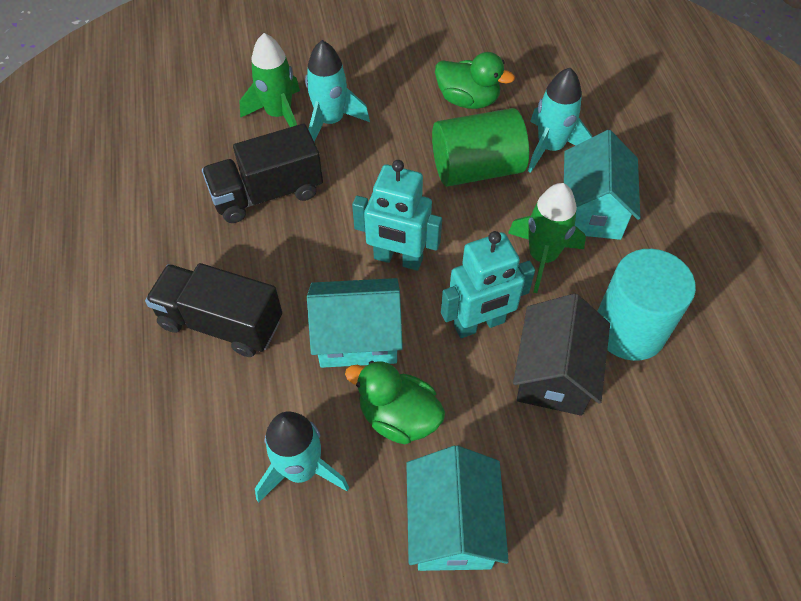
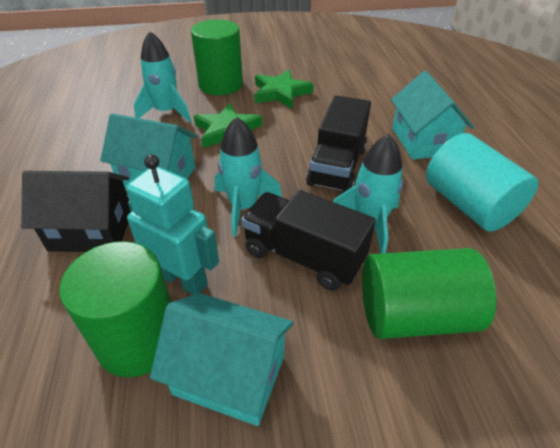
green cylinder: [432,108,529,187] = 1 -> [59,241,171,377] [191,19,243,95] [362,248,496,339] = 3
green duck: [345,361,445,444] [435,52,515,109] = 2 -> none = 0
green rocket: [240,33,300,127] [508,183,586,293] = 2 -> none = 0
green star: none = 0 -> [194,103,262,148] [254,70,314,109] = 2
turquoise robot: [352,160,442,271] [441,231,535,338] = 2 -> [126,154,219,295] = 1

